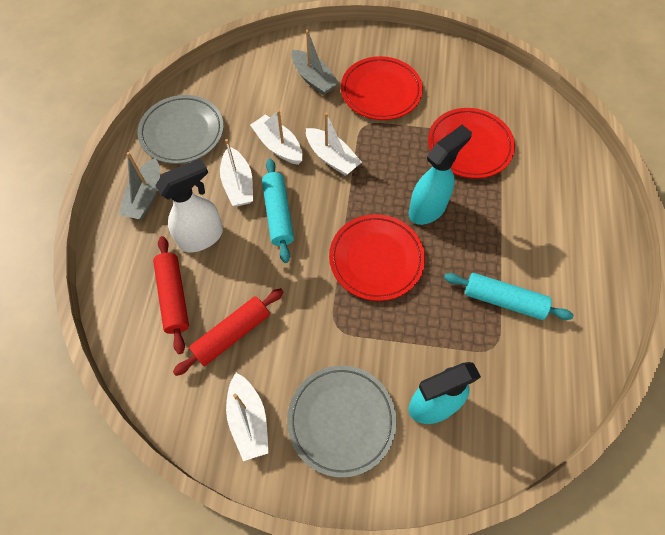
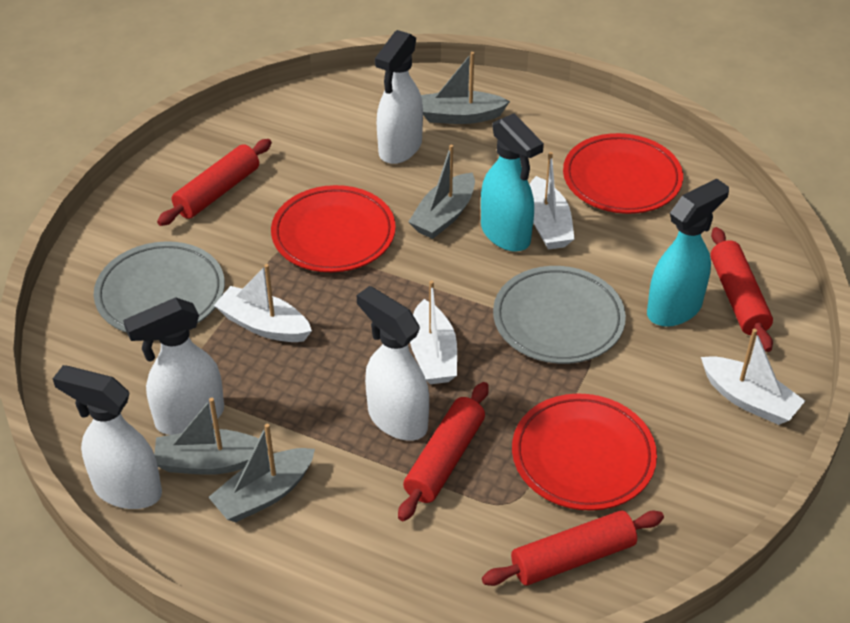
grey boat: [119,152,160,219] [292,30,339,95] = 2 -> [154,398,268,475] [208,424,315,522] [408,144,475,239] [421,52,510,124] = 4
red rolling pin: [153,236,189,354] [173,288,284,376] = 2 -> [157,139,272,226] [398,382,489,521] [482,510,664,586] [710,227,773,352] = 4
turquoise rolling pin: [262,159,294,263] [444,273,574,320] = 2 -> none = 0
white spray bottle: [155,158,223,252] = 1 -> [53,365,162,509] [123,297,224,435] [357,286,429,441] [375,30,423,164] = 4

